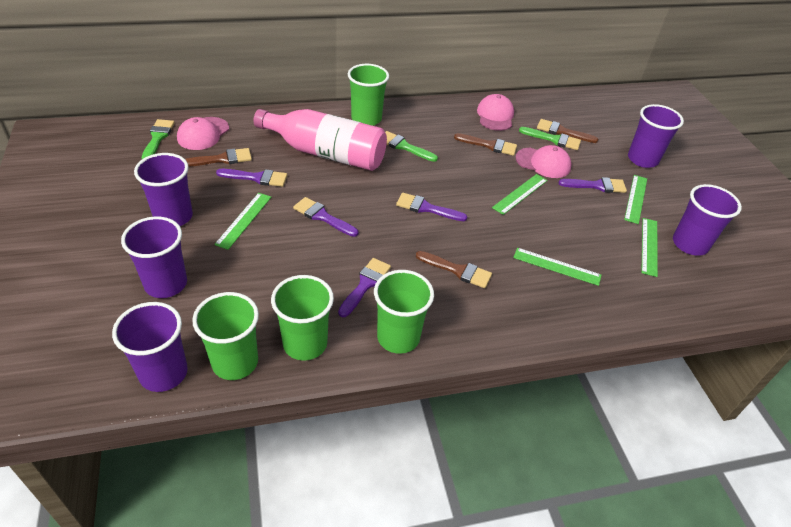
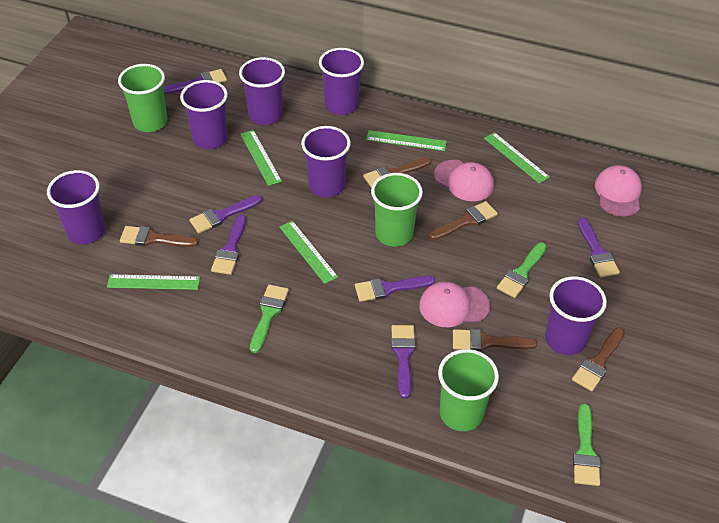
brown brush: [185,148,252,167] [416,251,492,288] [454,133,517,156] [537,119,598,143] = 4 -> [120,226,199,247] [363,157,432,188] [429,201,498,240] [453,329,537,351] [572,328,625,391] = 5
green cup: [192,292,259,380] [271,275,334,361] [348,64,389,126] [374,270,434,354] = 4 -> [118,64,167,132] [371,173,423,247] [438,349,499,431] = 3
pink bottle: [253,109,387,171] = 1 -> none = 0
purple brush: [216,169,287,187] [293,197,358,237] [338,258,391,317] [396,193,468,221] [558,177,627,193] = 5 -> [164,69,227,94] [189,195,262,233] [211,215,246,275] [355,276,435,302] [391,325,416,399] [578,217,620,277] = 6
purple cup: [112,302,188,392] [121,216,187,298] [134,153,193,226] [628,104,684,168] [673,184,742,256] = 5 -> [47,170,105,244] [180,80,228,149] [239,57,285,125] [301,126,351,197] [319,48,364,115] [545,276,607,355] = 6

